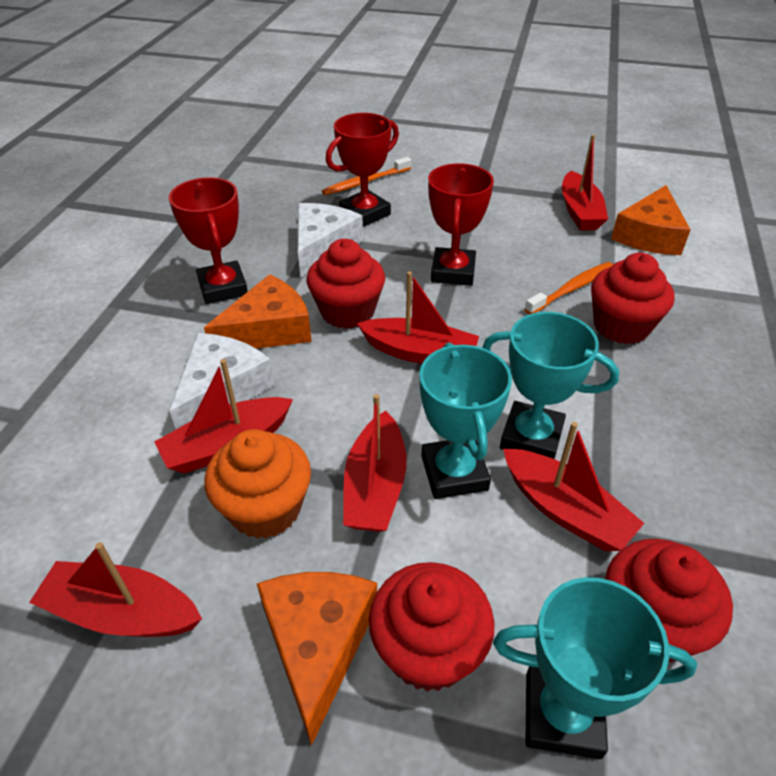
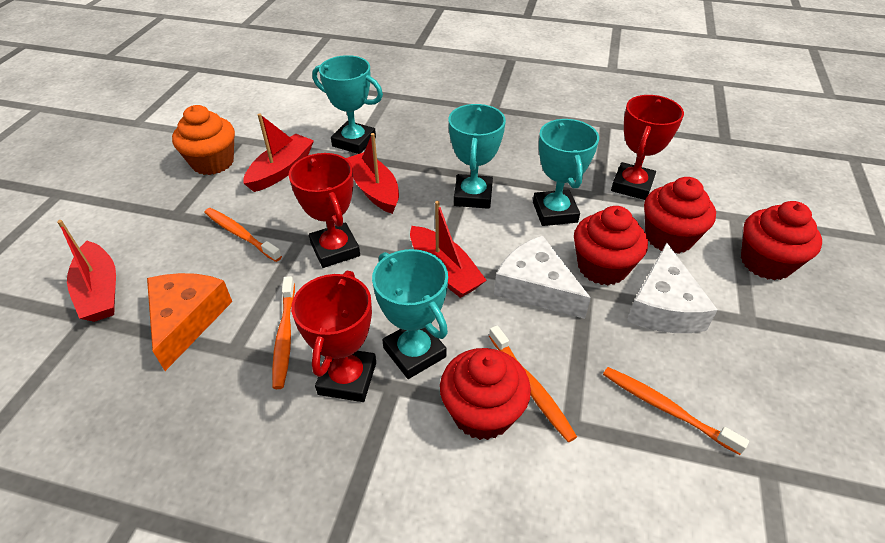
orange cheese: [204,274,312,349] [257,572,377,746] [611,185,691,255] = 3 -> [147,273,232,371] = 1
orange toothbrush: [322,157,411,195] [525,262,613,314] = 2 -> [204,208,282,262] [272,276,295,389] [489,325,577,442] [603,367,749,455] = 4
red boat: [29,542,202,637] [154,359,293,473] [343,394,407,532] [357,271,479,364] [503,422,644,551] [562,135,608,231] = 6 -> [57,220,116,322] [243,113,314,192] [346,133,399,214] [410,201,487,298] = 4
turquoise trophy: [419,343,512,499] [482,312,619,459] [493,577,697,759] = 3 -> [312,55,383,154] [372,249,448,379] [449,104,506,209] [533,119,599,226] = 4

